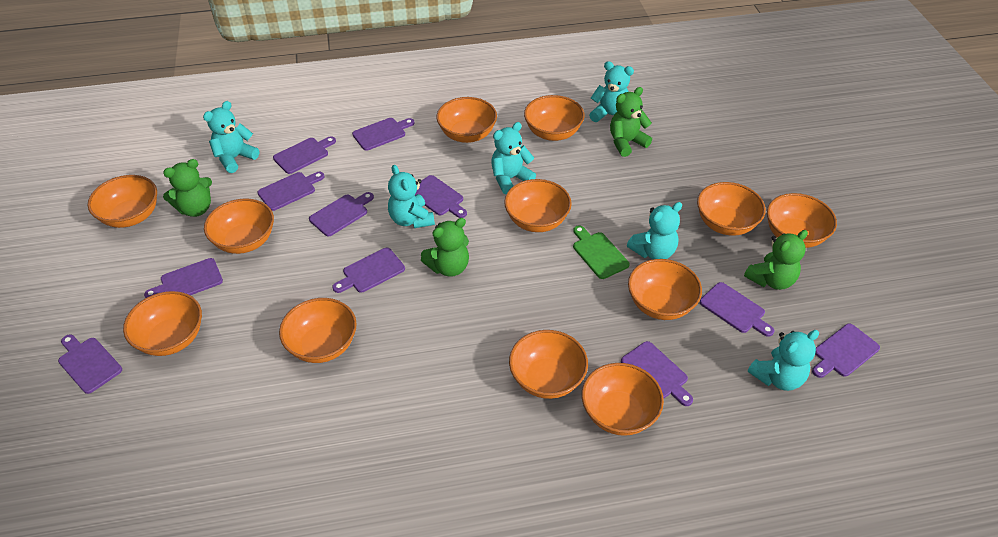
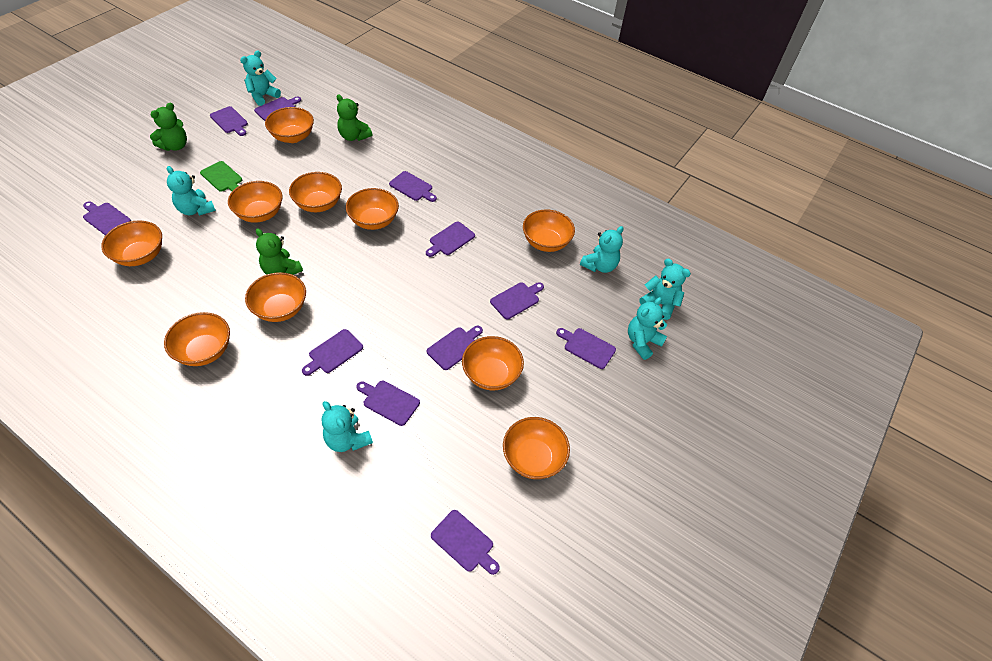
green teddy bear: [163,159,212,217] [421,218,469,277] [610,87,652,157] [744,230,808,290] = 4 -> [150,103,187,151] [256,228,303,275] [337,94,372,141] = 3
orange bowl: [88,175,157,228] [123,291,202,356] [204,198,274,254] [279,298,357,363] [437,97,497,143] [504,179,572,232] [509,330,588,399] [524,95,585,141] [582,363,664,436] [628,259,702,320] [697,182,766,236] [767,193,837,248] = 12 -> [101,221,162,266] [164,312,230,366] [228,181,283,223] [245,272,306,322] [265,107,314,143] [289,172,342,212] [346,188,399,230] [462,336,524,390] [503,417,570,479] [523,209,575,252] = 10

